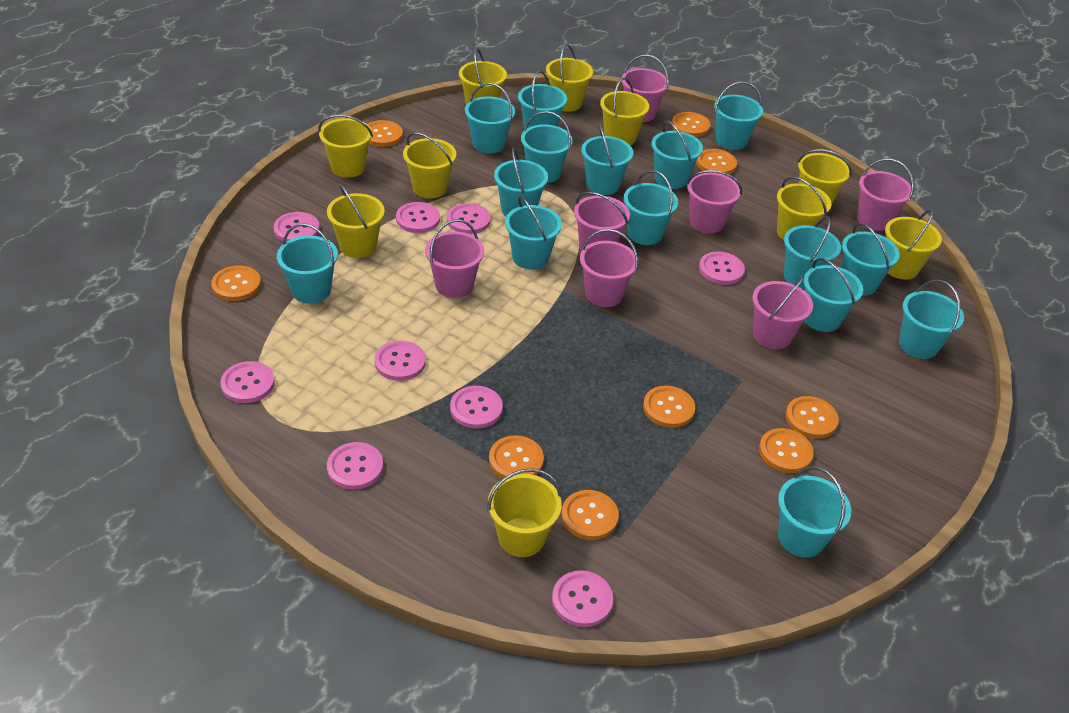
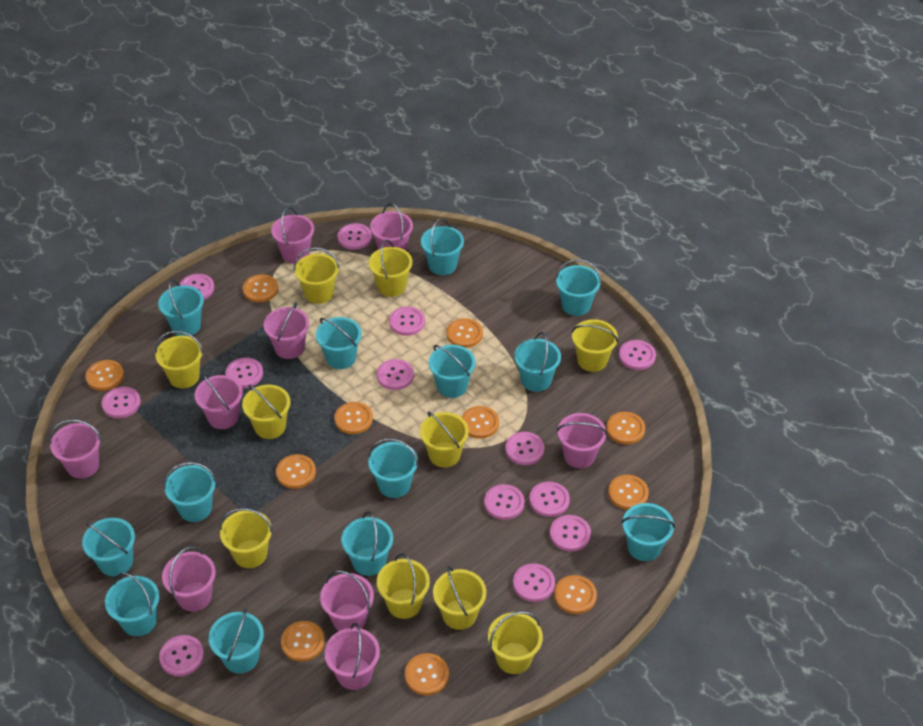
orange button: [211,265,261,301] [368,120,403,147] [489,435,544,479] [561,490,619,540] [643,386,695,428] [672,112,710,137] [696,149,737,174] [759,428,814,473] [786,396,839,439] = 9 -> [85,360,124,391] [243,274,278,302] [276,454,316,489] [281,621,325,662] [334,402,373,434] [405,653,449,695] [447,318,483,348] [461,406,499,439] [554,575,597,614] [606,412,645,444] [608,475,649,510] = 11
pink bucket: [425,219,484,298] [574,192,630,250] [580,229,638,307] [621,54,669,122] [686,170,742,233] [752,276,813,349] [857,158,914,231] = 7 -> [49,419,101,479] [162,546,216,612] [195,373,243,429] [263,302,309,359] [271,207,314,264] [320,570,374,631] [324,623,380,690] [370,203,413,251] [557,413,607,468] = 9
pink button: [220,361,275,403] [274,212,320,242] [327,442,383,490] [375,341,426,381] [396,202,440,233] [447,203,491,234] [450,386,503,429] [552,570,613,627] [699,252,745,285] = 9 -> [102,387,141,418] [159,635,204,676] [179,274,214,300] [225,358,263,388] [338,223,372,250] [377,359,414,390] [389,306,425,336] [484,484,525,520] [505,432,544,465] [513,563,555,602] [529,482,570,517] [550,515,591,551] [619,340,656,370] = 13
turquoise bucket: [277,223,338,303] [465,83,515,153] [494,148,548,216] [505,196,562,270] [518,70,567,128] [521,111,573,183] [581,124,633,195] [624,170,678,245] [651,120,703,189] [714,81,763,150] [778,466,851,558] [784,216,841,289] [804,258,863,332] [842,223,900,296] [899,280,964,359] = 15 -> [82,518,135,576] [105,573,159,636] [158,279,204,336] [163,462,216,522] [209,608,264,674] [316,317,362,369] [341,511,393,576] [368,438,418,498] [421,218,464,275] [429,345,475,398] [514,332,561,392] [555,259,601,316] [621,503,675,561] = 13

